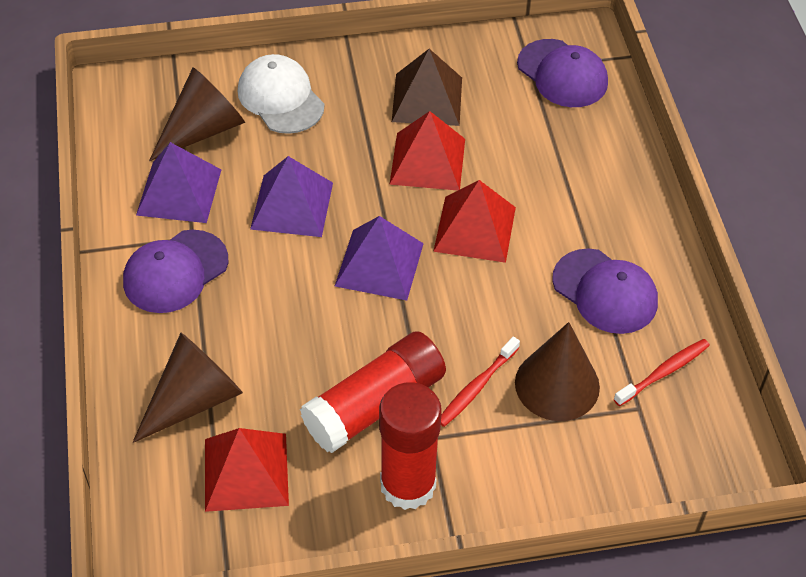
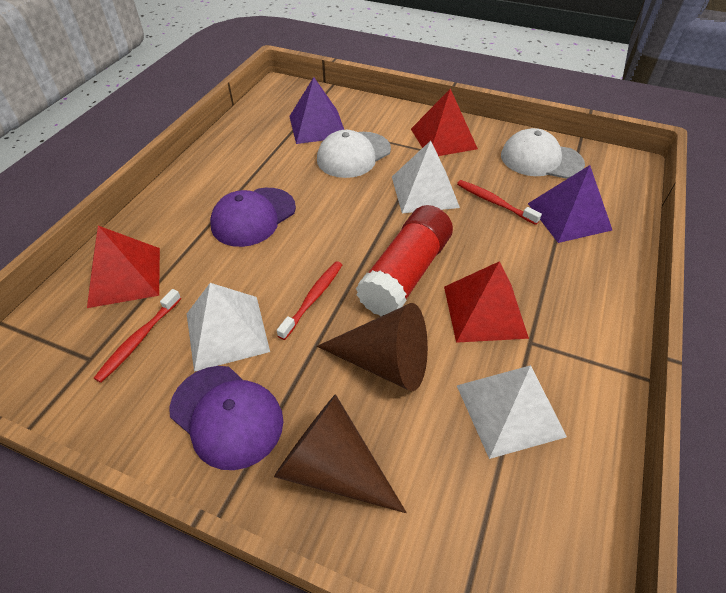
brown cone: [132,333,243,443] [149,68,245,161] [515,322,600,421] = 3 -> [274,394,407,513] [317,303,428,391] = 2
brown pyramid: [392,49,462,126] = 1 -> none = 0
purple cap: [123,230,228,313] [517,39,608,107] [552,248,658,334] = 3 -> [170,366,283,470] [210,188,296,247] = 2
purple pyramid: [136,142,221,223] [250,156,333,237] [335,216,424,301] = 3 -> [289,77,344,144] [528,165,612,243] = 2
red glue stick: [300,331,446,453] [379,382,442,510] = 2 -> [356,205,453,316] = 1
red toothbrush: [441,336,520,427] [614,339,710,406] = 2 -> [94,289,181,383] [277,261,342,340] [457,180,542,225] = 3
white cap: [238,54,325,134] = 1 -> [317,130,391,178] [501,128,585,179] = 2
white pyramid: none = 0 -> [187,283,270,372] [392,141,460,213] [456,365,567,459] = 3

